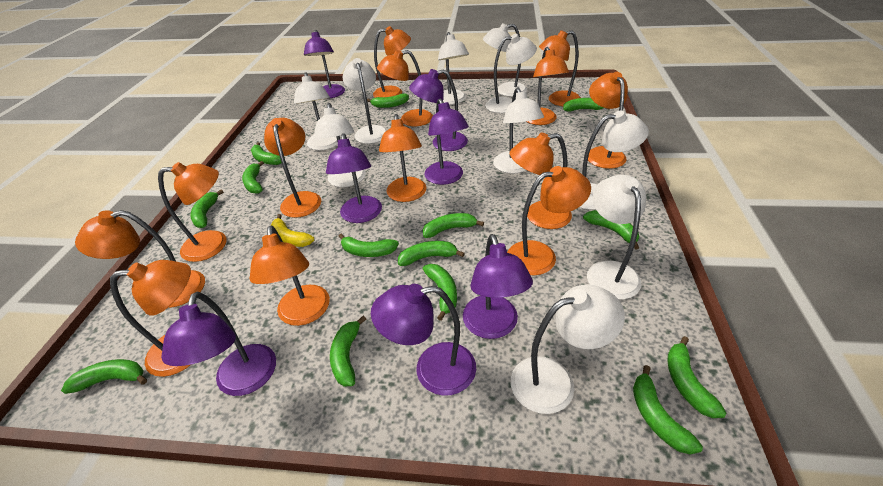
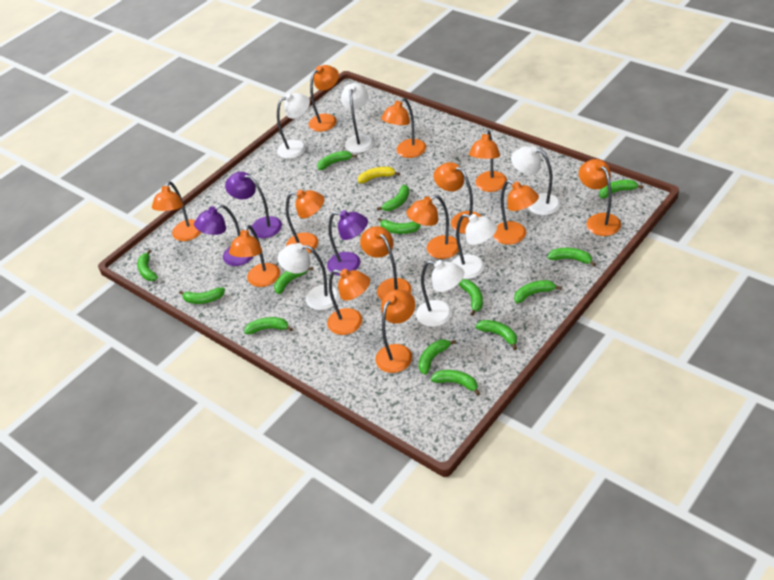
purple lamp: [161,292,276,396] [304,30,345,98] [326,133,382,223] [371,284,476,396] [409,69,468,151] [424,98,469,185] [463,234,533,339] = 7 -> [194,204,254,266] [225,172,282,238] [327,210,368,276] = 3
white lamp: [294,72,341,150] [314,103,366,187] [343,58,387,144] [438,32,469,105] [483,23,527,97] [485,34,537,113] [493,88,544,174] [511,284,625,414] [579,110,649,210] [587,175,646,300] = 10 -> [277,93,310,159] [277,243,340,310] [341,83,374,153] [416,260,464,327] [452,214,497,279] [511,146,561,215] = 6

